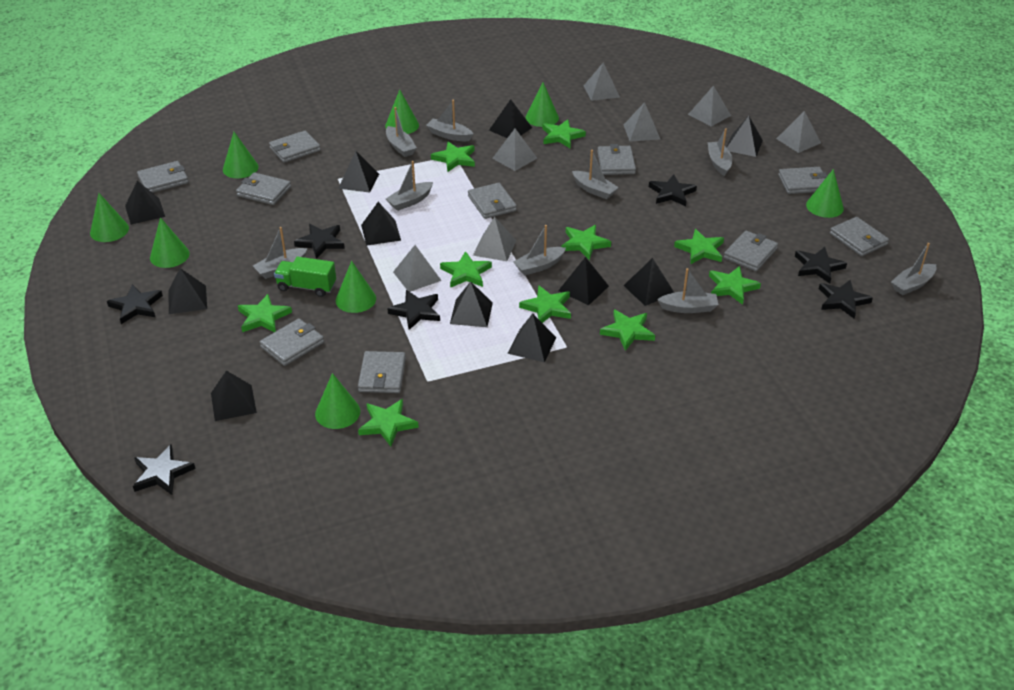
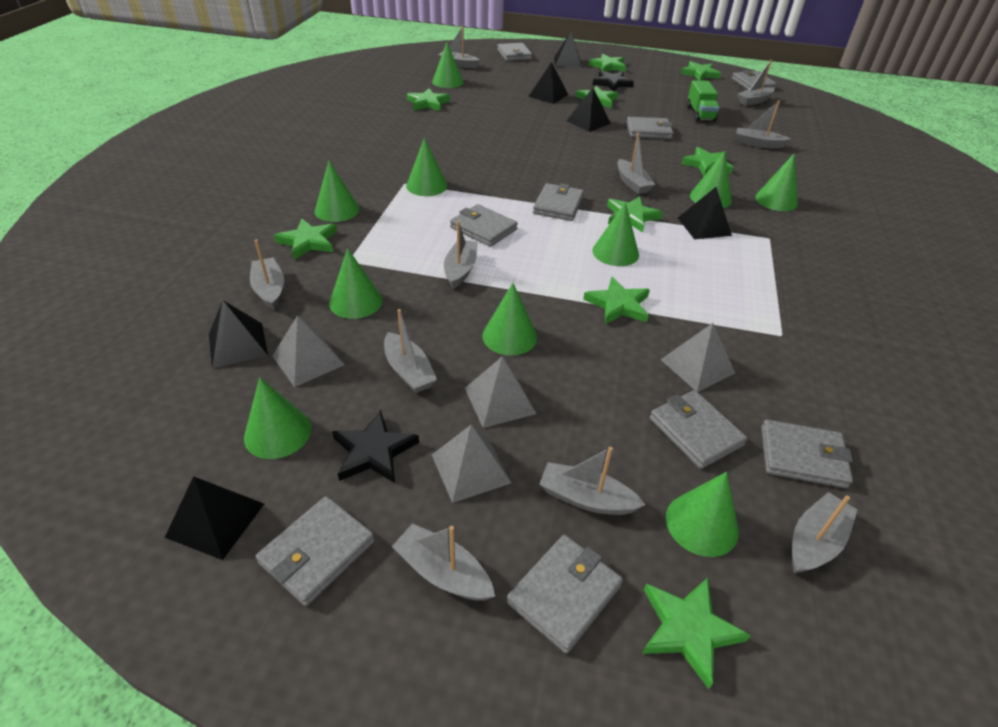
black pyramid: [125,180,165,225] [168,268,207,314] [211,371,257,421] [338,151,379,193] [361,202,401,246] [450,281,493,327] [489,99,532,138] [507,313,557,362] [558,257,609,305] [624,258,674,306] [726,116,763,157] = 11 -> [165,476,264,560] [209,300,268,368] [528,62,568,104] [554,31,582,68] [567,88,611,132] [678,187,732,239] = 6
black star: [107,284,163,324] [133,444,196,495] [294,224,345,259] [387,290,440,330] [649,174,697,206] [795,247,847,284] [819,280,873,319] = 7 -> [332,410,419,483] [593,71,634,91] = 2
green cone: [90,193,129,242] [150,217,190,268] [223,132,259,178] [315,373,360,429] [336,261,376,313] [385,90,419,134] [526,82,559,127] [806,169,844,218] = 8 -> [244,377,311,459] [315,161,359,222] [329,248,383,319] [406,138,447,196] [432,42,463,88] [482,283,537,355] [592,202,639,266] [666,472,739,557] [690,151,732,208] [755,154,798,211] = 10
green star: [238,294,292,332] [358,399,419,447] [431,142,475,172] [440,251,492,288] [519,285,571,323] [543,119,586,148] [561,225,611,260] [600,309,655,351] [674,229,724,264] [709,266,761,305] = 10 -> [274,219,337,259] [407,88,450,111] [575,86,618,108] [583,277,650,324] [588,54,626,72] [607,196,663,233] [642,577,751,689] [680,61,721,81] [681,147,734,176] = 9
grey boat: [253,227,308,279] [386,107,417,157] [386,161,433,211] [426,100,473,141] [513,225,566,276] [572,150,619,199] [657,268,718,313] [708,128,732,176] [891,243,937,295] = 9 -> [250,239,284,310] [384,309,437,393] [392,523,495,601] [438,26,480,68] [444,221,478,289] [539,447,645,515] [618,133,655,194] [736,100,791,149] [737,59,775,106] [792,492,857,573] = 10
grey pyramid: [393,245,442,292] [473,216,517,261] [492,129,537,171] [584,62,620,101] [624,102,660,142] [688,85,731,127] [776,111,821,153] = 7 -> [272,316,345,387] [432,425,511,503] [465,357,536,428] [660,323,735,392] = 4
grey wallet: [137,161,189,193] [236,172,291,205] [260,318,324,366] [269,131,321,163] [358,351,406,393] [468,183,517,219] [597,144,636,175] [724,231,778,271] [778,167,827,194] [830,217,889,256] = 10 -> [256,496,375,606] [450,204,518,247] [497,43,532,61] [507,534,623,654] [533,183,584,221] [626,117,673,139] [650,390,748,469] [732,70,777,90] [761,419,853,488] = 9

